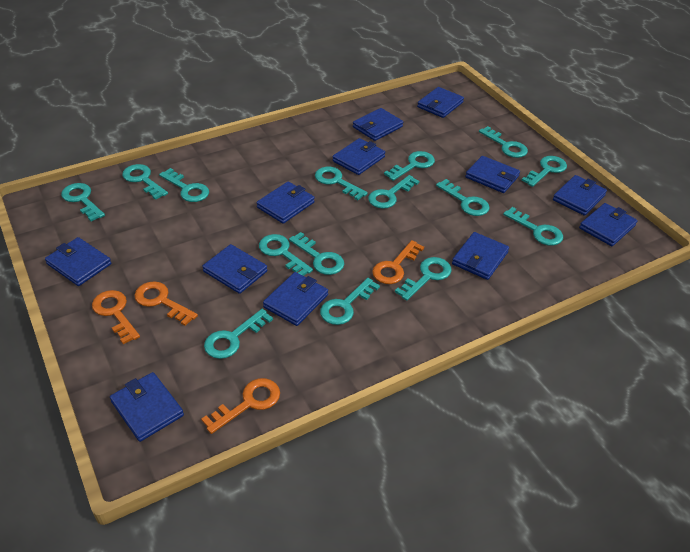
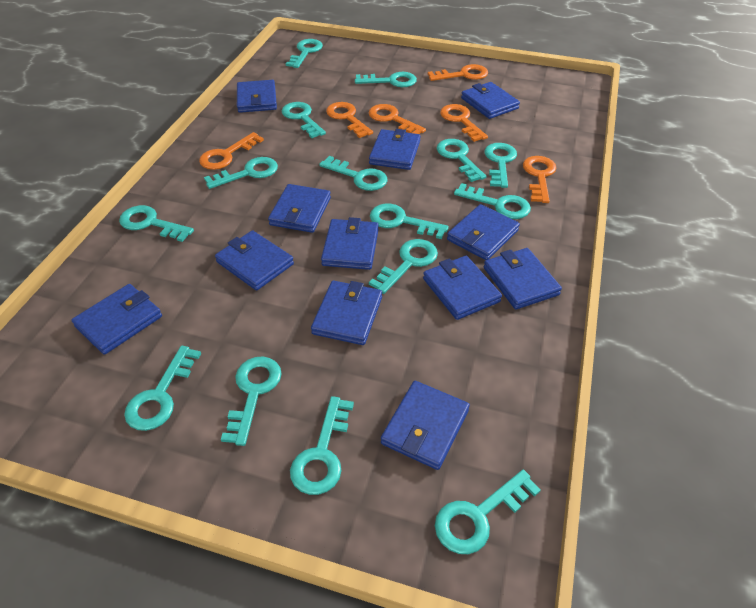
orange key: [92,290,140,344] [134,281,198,326] [201,378,280,434] [372,240,424,284] = 4 -> [199,132,264,170] [326,102,373,138] [369,104,426,134] [428,64,488,81] [440,104,488,142] [523,156,557,203] = 6

